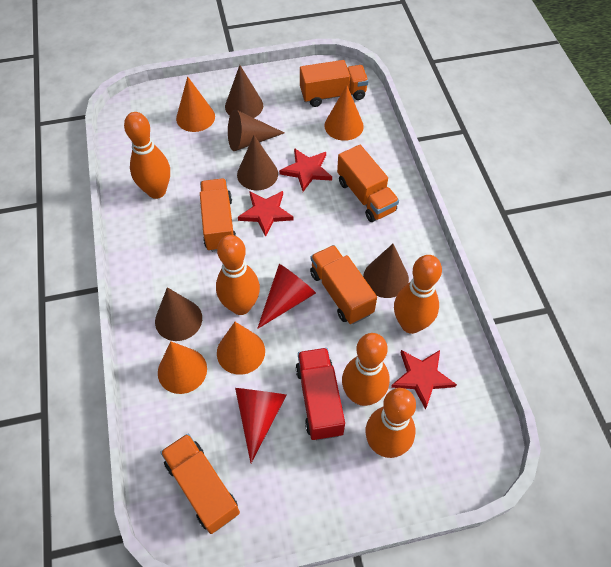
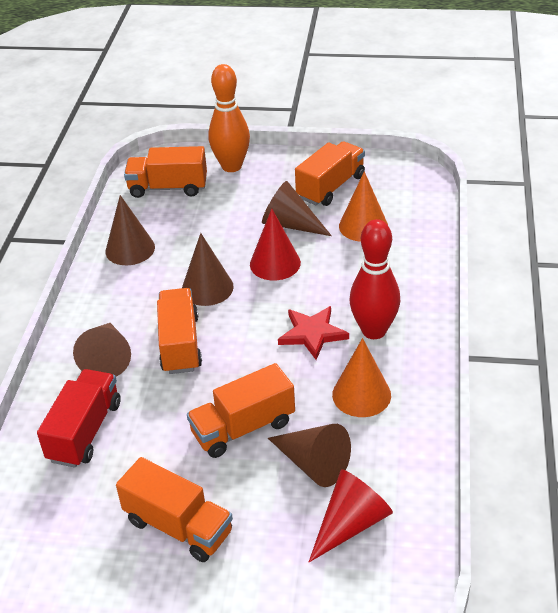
orange bowling pin: [124,112,170,199] [216,235,260,315] [342,333,390,406] [365,388,416,458] [394,255,442,334] = 5 -> [208,64,250,172] = 1
orange cone: [158,341,207,394] [176,76,215,132] [217,322,265,375] [324,85,364,141] = 4 -> [332,338,391,417] [339,171,388,242] = 2
red bowling pin: none = 0 -> [349,219,400,339] = 1
red star: [238,191,294,237] [279,148,332,192] [391,350,457,410] = 3 -> [278,306,349,360] = 1

